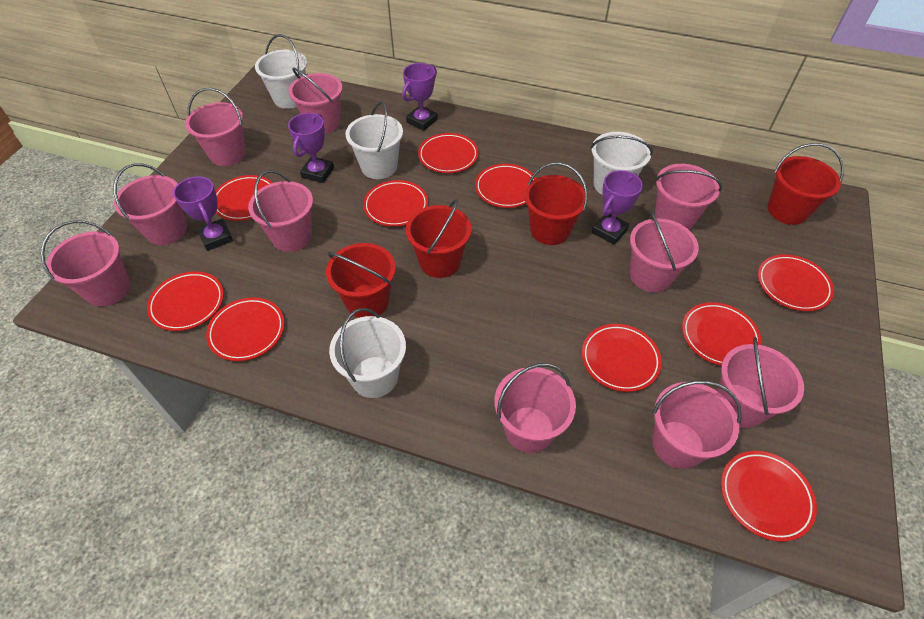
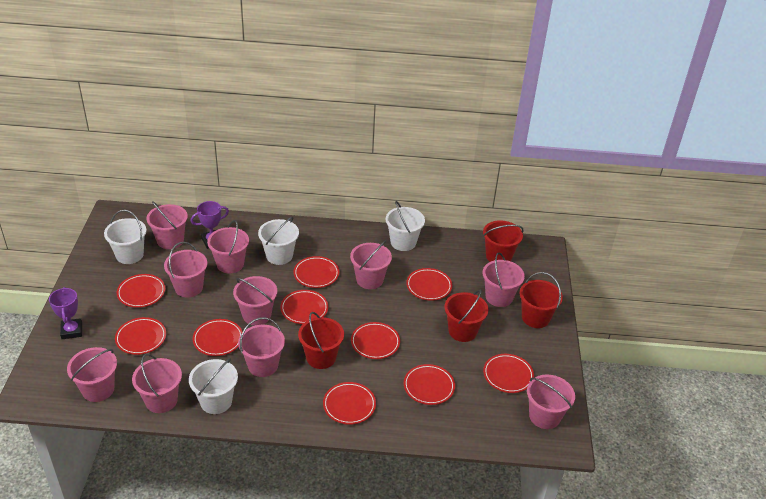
purple trophy: [173,176,233,251] [288,113,334,183] [402,63,438,131] [592,170,643,245] = 4 -> [49,287,82,339] [190,201,229,249] = 2

